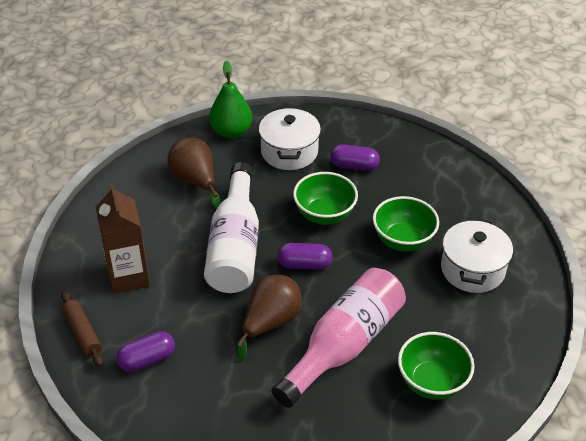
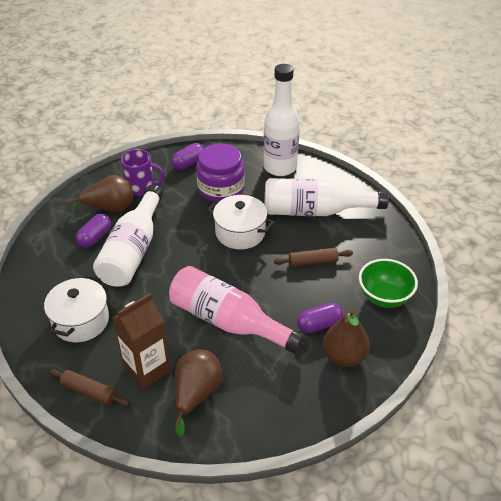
brown pear: [167,137,221,209] [237,275,302,361] = 2 -> [69,175,133,215] [175,349,223,437] [323,309,370,367] = 3
brown rolling pin: [61,291,103,367] = 1 -> [48,368,130,407] [274,248,353,267] = 2
green bowl: [293,172,358,225] [373,196,439,251] [398,332,475,400] = 3 -> [359,259,418,308] = 1
green pear: [209,60,253,138] = 1 -> none = 0
purple jar: none = 0 -> [196,144,245,202] = 1
purple mug: none = 0 -> [121,149,165,196] = 1
white bottle: [204,162,259,293] = 1 -> [93,185,164,286] [264,64,300,176] [265,178,389,216] = 3

